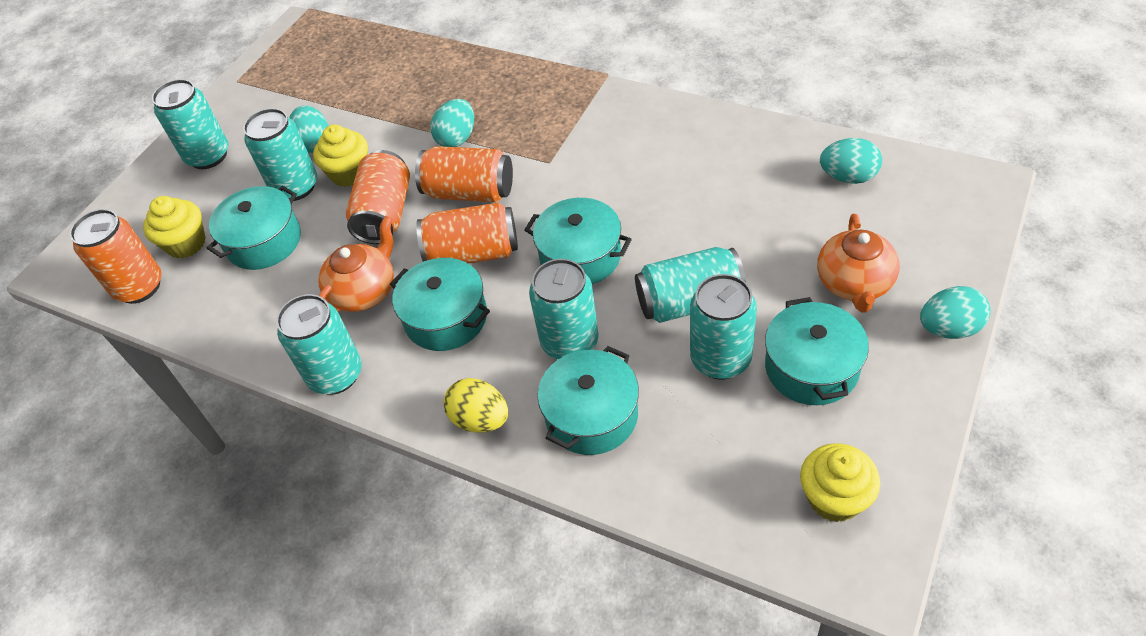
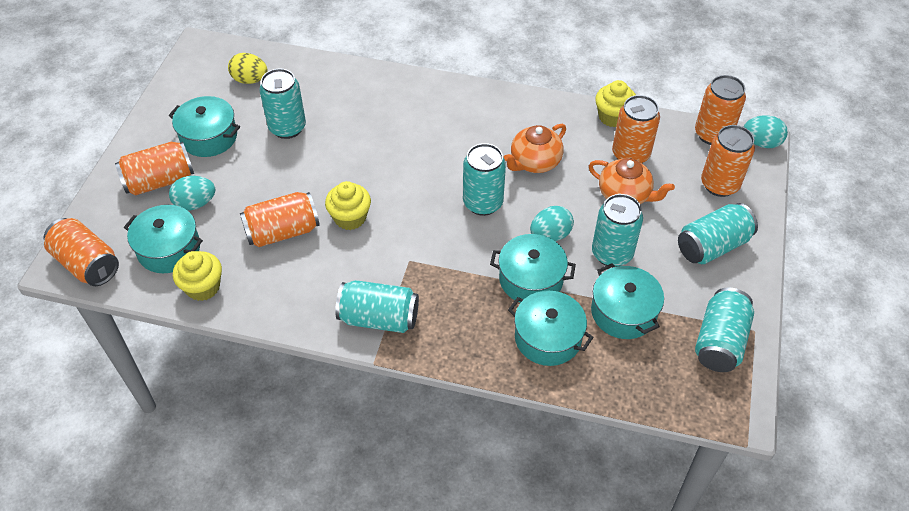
orange can: [70,209,162,304] [346,150,410,244] [415,146,513,202] [416,203,518,264] = 4 -> [44,218,119,286] [115,142,194,196] [240,192,320,247] [612,95,660,163] [695,75,746,145] [701,125,755,197] = 6
turquoise egg: [289,105,329,153] [430,99,474,147] [820,138,882,184] [920,286,990,339] = 4 -> [169,176,215,210] [530,206,574,241] [744,115,788,148] = 3

